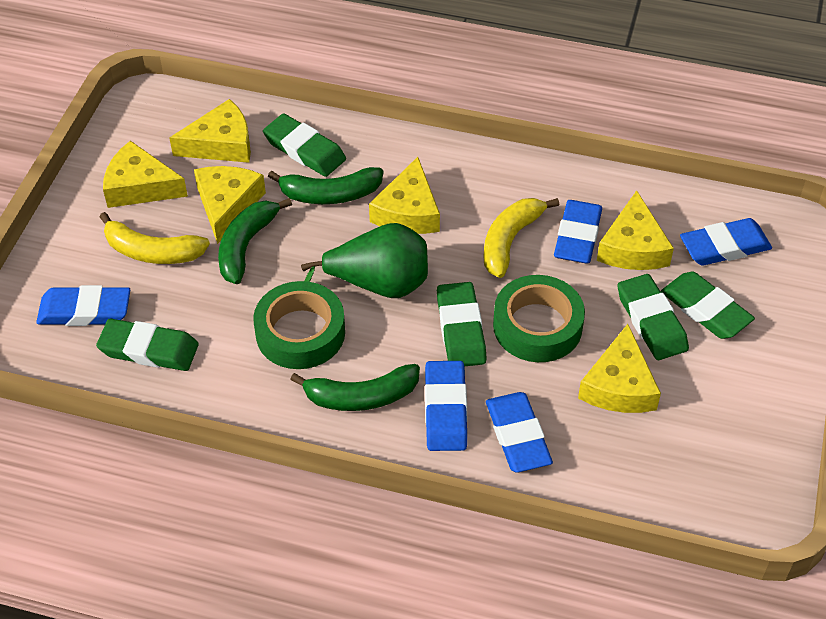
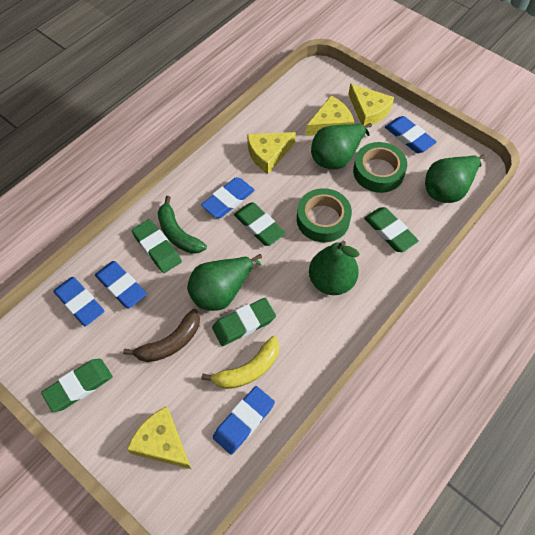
brown banana: none = 0 -> [123,309,200,362] = 1
green banana: [218,198,292,284] [268,167,383,204] [290,364,420,411] = 3 -> [158,196,207,254] = 1
green pear: [301,223,428,298] = 1 -> [187,254,262,311] [309,241,359,295] [311,123,372,169] [425,154,485,203] = 4
yellow banana: [100,212,210,264] [484,198,559,278] = 2 -> [202,336,279,389] = 1
yellow cheese: [103,141,188,208] [169,99,251,163] [194,166,266,244] [369,157,440,234] [578,324,661,413] [597,190,674,270] = 6 -> [127,406,191,469] [247,132,296,174] [306,96,354,136] [348,84,394,126] = 4

